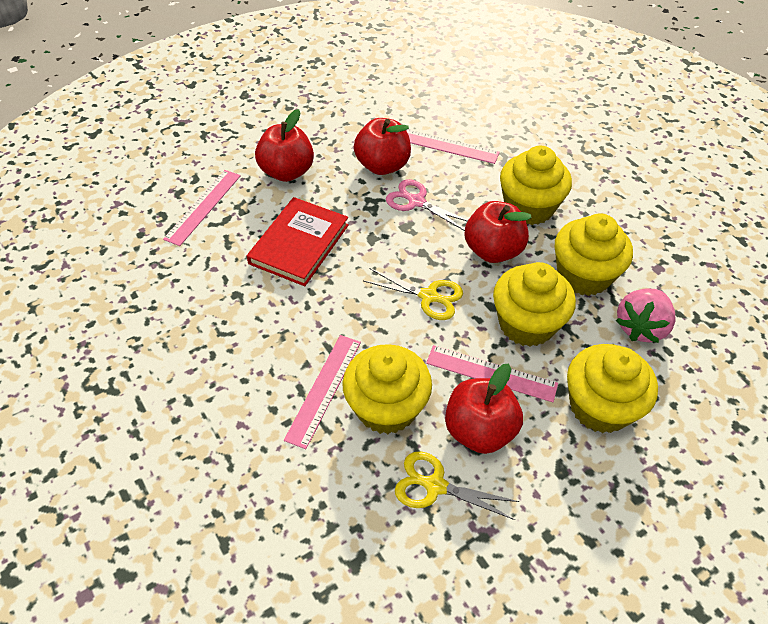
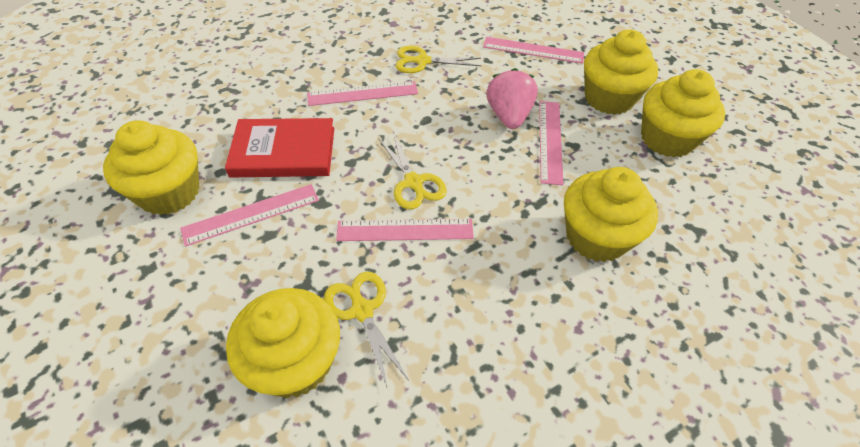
pink ruler: [163,170,241,246] [284,335,361,449] [406,130,500,164] [426,345,558,402] = 4 -> [180,184,319,247] [307,81,418,106] [336,219,474,241] [483,37,584,64] [539,101,564,185] = 5
pink scissors: [386,179,468,231] = 1 -> none = 0
red apple: [255,109,314,182] [354,118,411,175] [445,364,523,454] [464,201,532,263] = 4 -> none = 0
yellow scissors: [364,268,463,320] [395,452,519,520] = 2 -> [324,272,409,389] [378,133,447,209] [395,46,482,73] = 3

